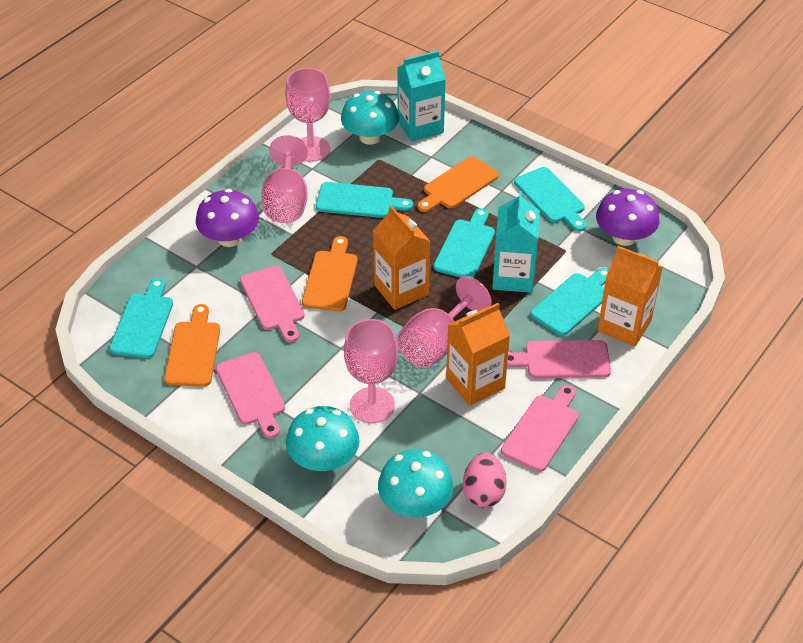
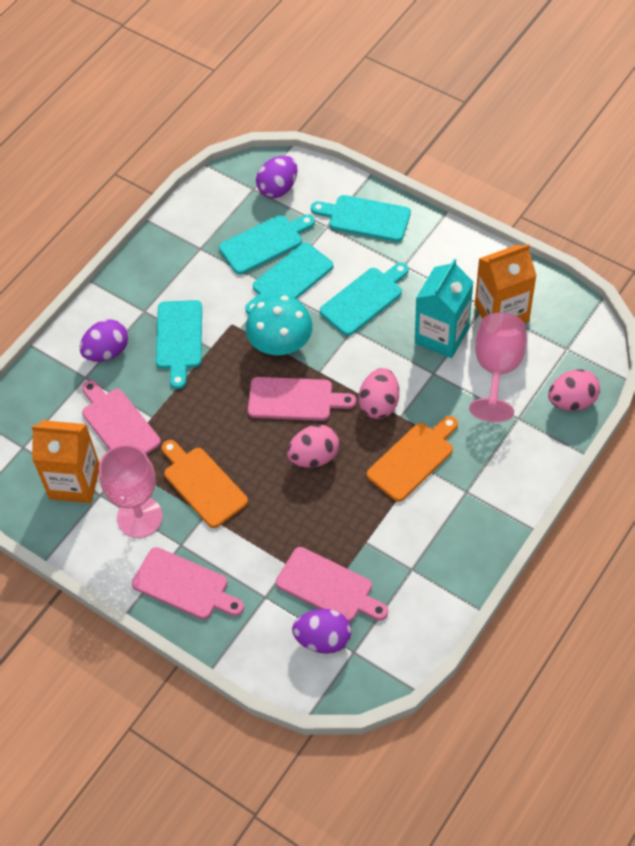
orange carton: [373,205,430,310] [446,303,510,406] [597,246,663,347] = 3 -> [31,420,99,503] [475,244,537,323] = 2
orange cutting board: [164,304,220,386] [302,236,358,311] [417,156,499,212] = 3 -> [161,440,248,528] [367,416,458,502] = 2
pink egg: [463,453,507,508] = 1 -> [287,425,339,468] [359,368,399,419] [548,369,600,411] = 3
pink goblet: [261,135,308,223] [285,68,331,162] [344,319,398,423] [397,276,492,368] = 4 -> [99,445,163,538] [469,313,527,422] = 2
purple egg: none = 0 -> [80,319,128,362] [256,156,298,198] [292,609,351,654] = 3
purple mushroom: [196,189,259,247] [596,189,659,246] = 2 -> none = 0
turquoise carton: [397,51,446,142] [492,191,540,293] = 2 -> [415,259,474,358] = 1
turquoise mushroom: [286,406,360,471] [341,91,399,145] [378,449,453,517] = 3 -> [246,295,313,355] = 1

